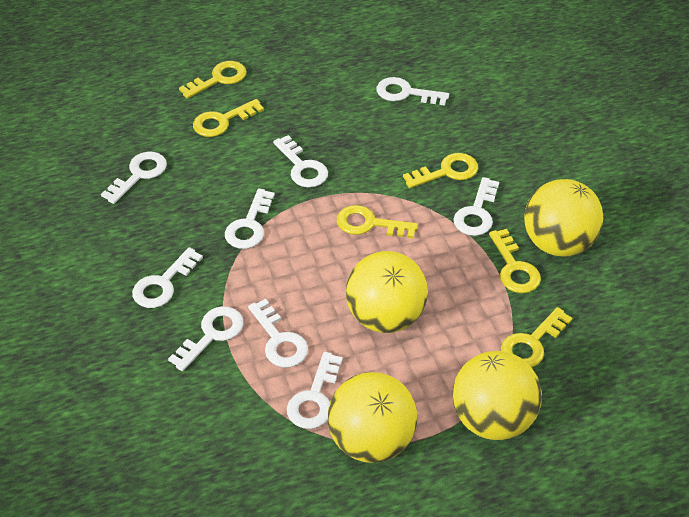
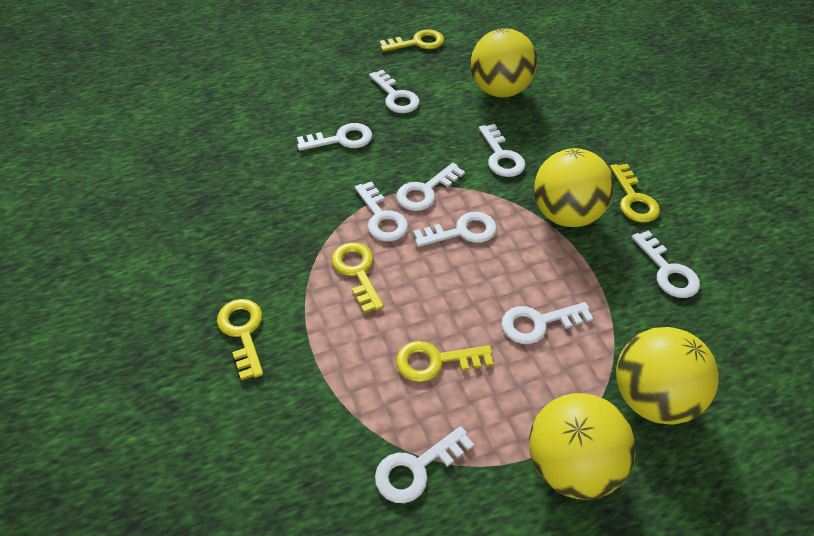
yellow key: [179,61,247,99] [193,99,264,137] [337,205,418,239] [403,153,478,188] [489,229,541,293] [501,307,573,368] = 6 -> [217,299,263,380] [331,242,384,313] [379,30,444,52] [396,341,493,382] [610,164,660,223] = 5

